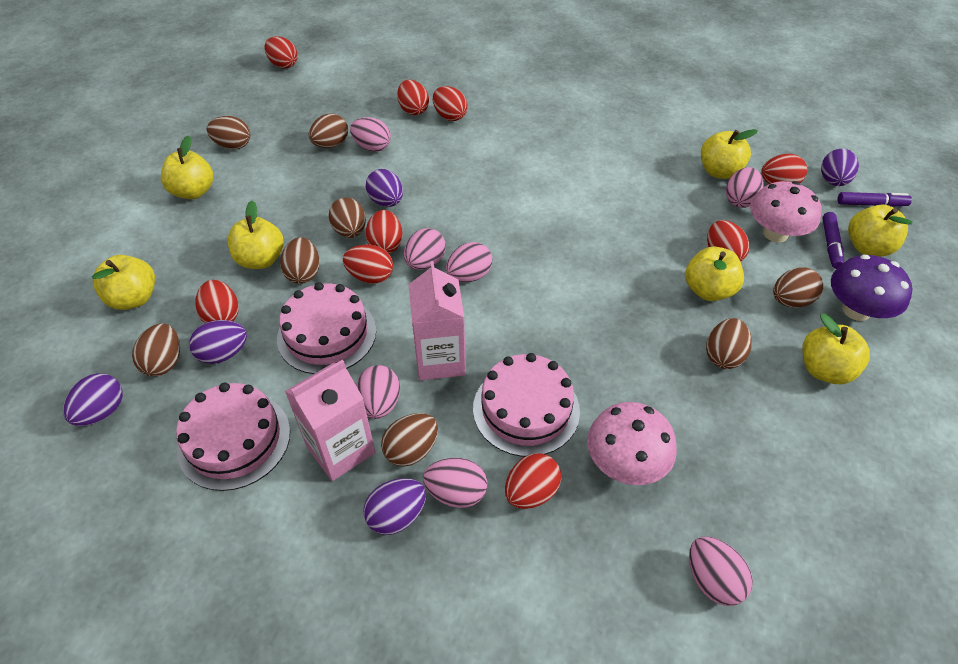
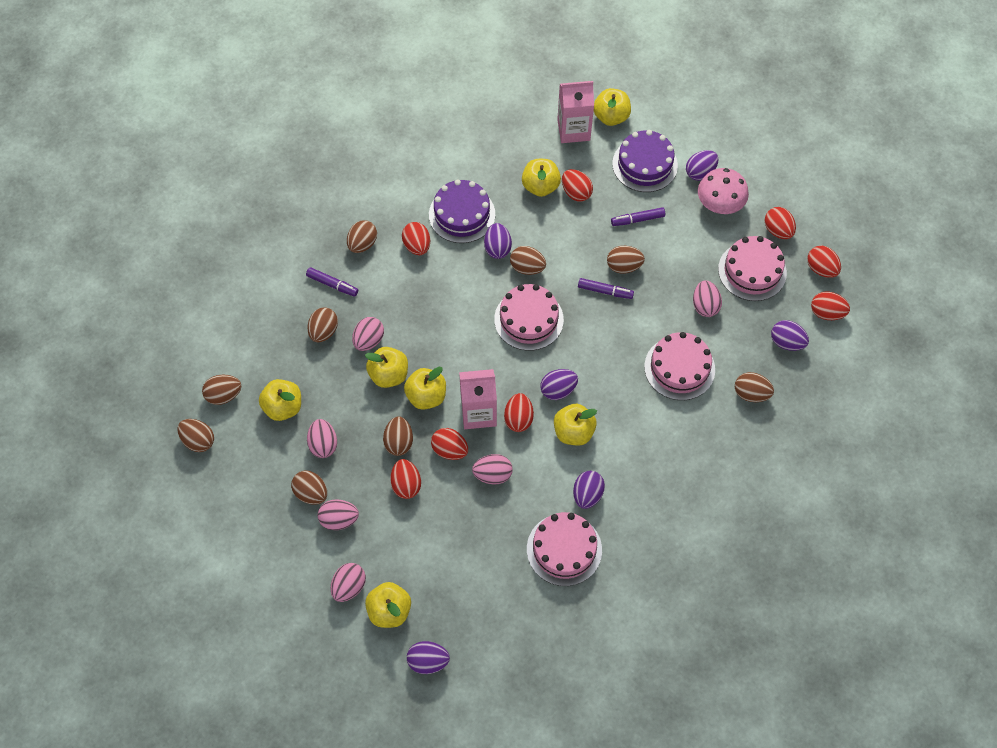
brown egg: [132,323,180,376] [207,116,251,149] [280,237,320,284] [309,113,348,148] [329,197,366,238] [381,413,438,467] [706,318,752,369] [773,267,823,308] = 8 -> [177,419,214,452] [202,375,241,405] [291,471,327,505] [307,307,338,343] [347,220,377,253] [383,416,413,456] [510,246,546,275] [607,246,645,274] [735,372,774,402] = 9
pink cake: [176,383,290,491] [277,282,376,374] [473,353,580,457] = 3 -> [494,284,564,351] [527,512,602,586] [644,332,715,400] [718,236,787,301] = 4
pink egg: [350,117,391,152] [356,365,400,419] [404,228,446,270] [423,458,487,508] [446,242,492,282] [689,537,753,606] [726,167,763,208] = 7 -> [307,419,337,458] [318,499,359,530] [331,563,366,602] [352,317,384,351] [472,454,513,484] [693,280,722,317] = 6
pink mushroom: [587,402,677,485] [750,181,822,242] = 2 -> [698,168,749,214] = 1
purple cake: none = 0 -> [429,179,495,243] [612,130,678,192] = 2
purple egg: [63,373,123,426] [189,320,247,364] [363,478,426,535] [366,169,403,207] [821,149,859,186] = 5 -> [407,641,450,674] [484,223,512,259] [540,369,578,400] [573,471,605,509] [686,150,719,181] [771,320,809,351] = 6
purple marker: [823,212,844,269] [838,192,912,207] = 2 -> [306,267,358,296] [578,278,634,299] [611,207,665,226] = 3
purple mushroom: [831,255,913,321] = 1 -> none = 0
red egg: [196,280,239,323] [264,36,298,68] [343,245,393,284] [366,210,403,253] [397,80,429,115] [433,86,468,121] [505,453,561,509] [707,220,749,262] [761,154,807,184] = 9 -> [391,459,421,499] [402,222,430,255] [431,428,468,460] [504,393,534,432] [562,169,593,201] [765,207,796,239] [807,246,841,278] [811,292,850,320] = 8

